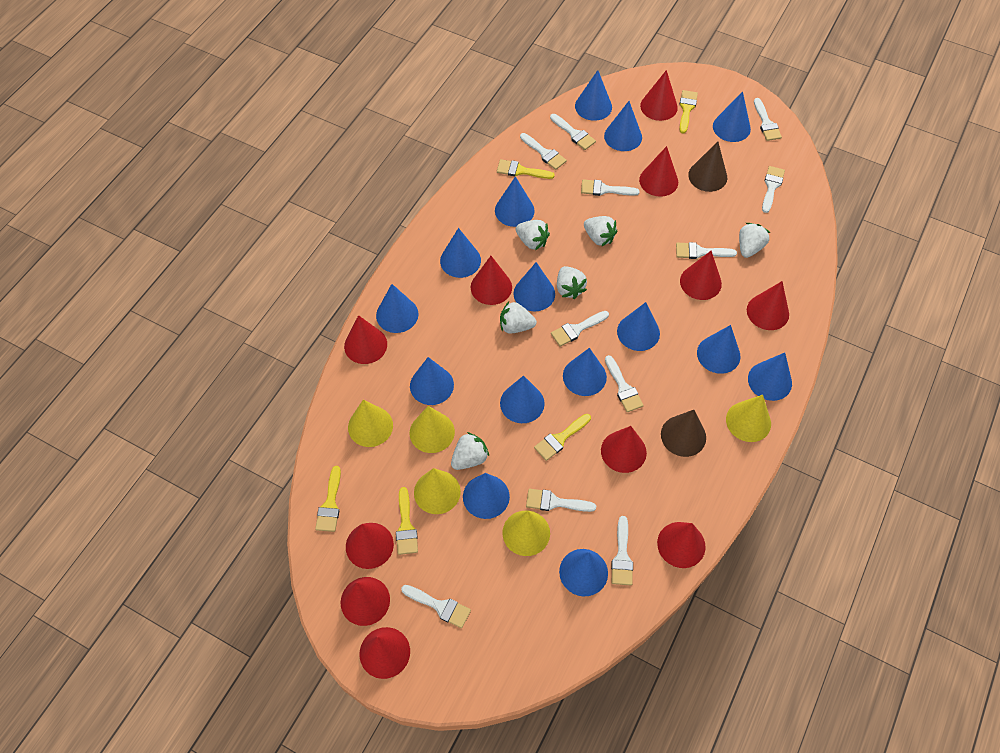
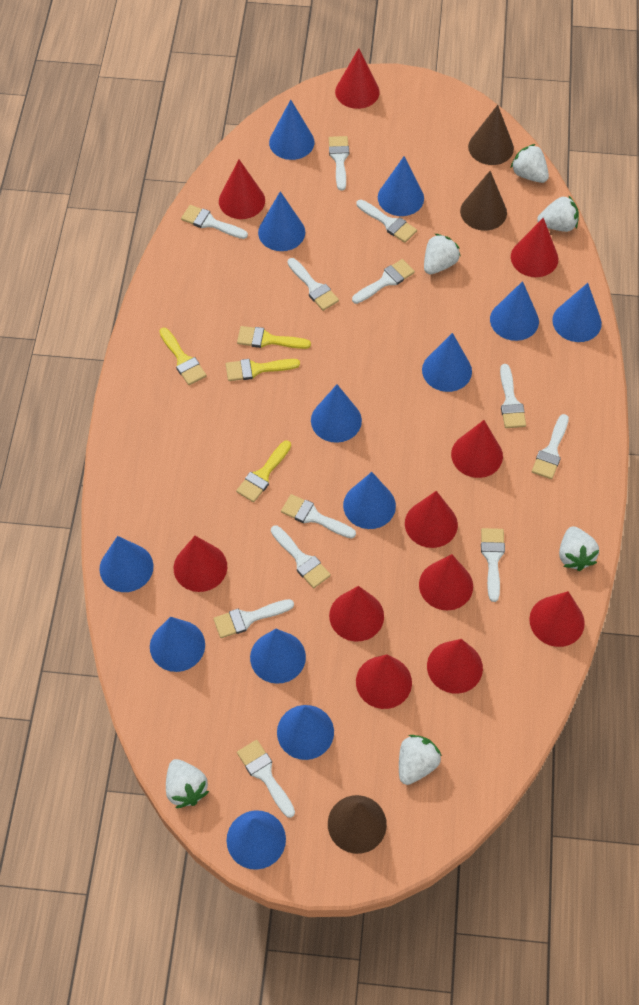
blue cone: [376,284,418,333] [410,357,454,405] [440,228,481,278] [463,473,510,519] [495,176,535,227] [500,375,545,423] [513,262,555,312] [559,549,608,596] [563,348,607,396] [575,70,612,121] [604,101,642,151] [617,302,660,351] [697,325,741,374] [713,91,751,142] [748,353,792,401] = 15 -> [99,536,154,592] [150,617,205,672] [227,810,286,870] [250,629,306,684] [258,191,305,251] [269,100,314,160] [277,705,334,760] [311,384,362,443] [343,472,396,529] [378,156,424,216] [422,333,472,392] [490,281,539,341] [552,283,602,342] = 13
brown cone: [661,410,706,457] [688,142,727,192] = 2 -> [328,795,387,854] [460,171,507,231] [468,105,514,165] = 3
white brush: [401,585,471,628] [520,133,567,170] [526,489,596,512] [550,114,596,150] [551,311,609,347] [581,179,640,196] [605,355,644,412] [611,516,633,585] [676,242,737,259] [754,98,782,141] [762,166,785,213] = 11 -> [181,205,248,239] [213,599,294,638] [237,740,295,818] [271,525,331,588] [281,494,356,539] [287,258,339,311] [329,136,349,191] [352,259,415,304] [356,200,417,243] [481,528,505,602] [500,364,526,428] [532,414,569,479] = 12
yellow brush: [315,466,341,532] [396,487,418,555] [497,159,555,179] [534,414,591,461] [679,90,698,134] = 5 -> [159,328,207,385] [226,359,300,381] [236,440,291,502] [237,326,311,349] = 4
yellow cone: [348,400,393,447] [410,406,455,453] [414,468,461,514] [502,510,550,556] [726,395,771,442] = 5 -> none = 0

